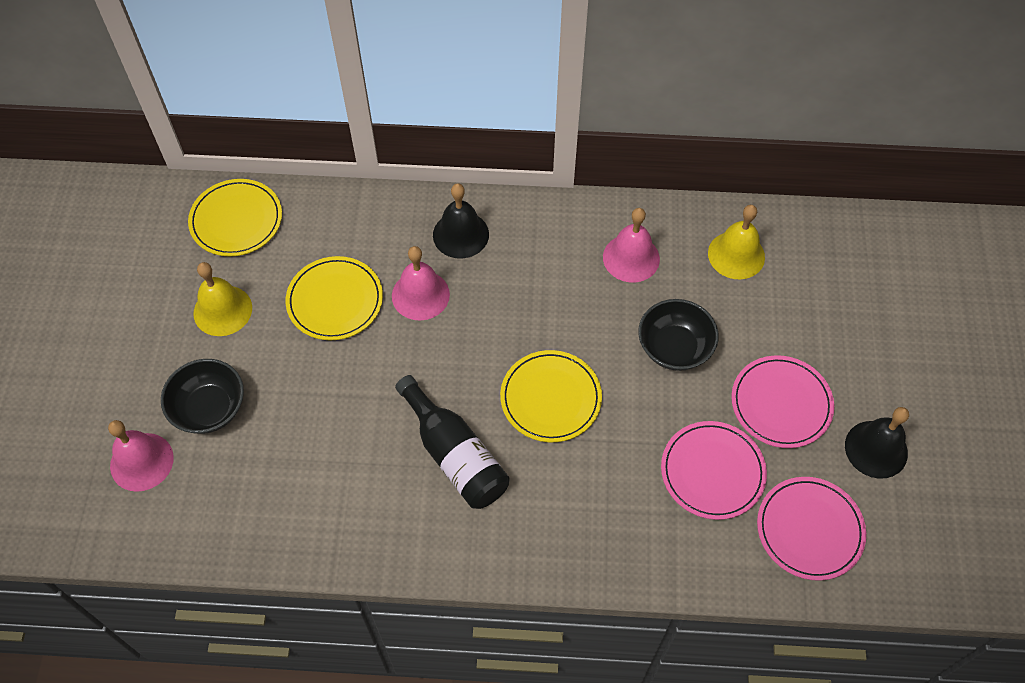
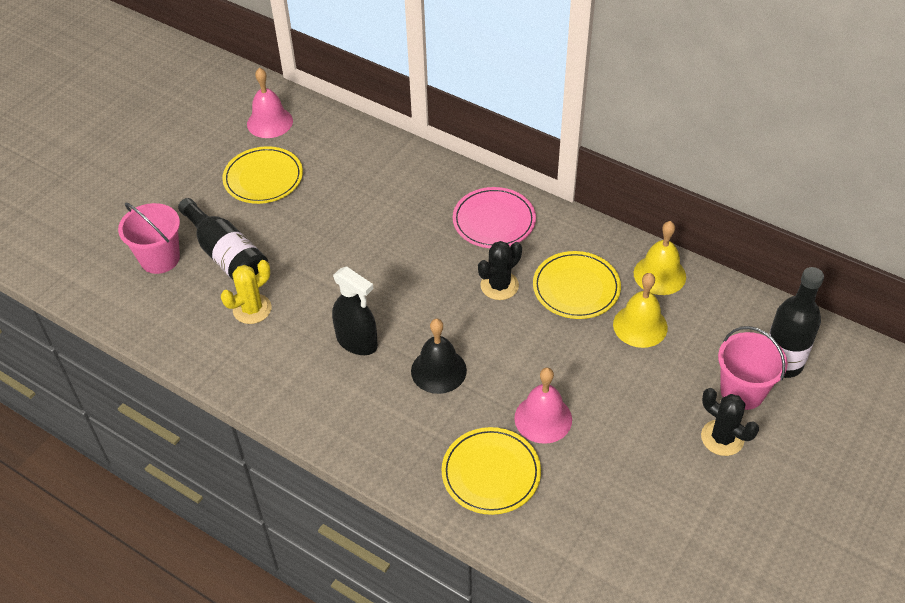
black bell: [433,183,489,259] [845,407,909,479] = 2 -> [411,318,467,394] = 1
black bottle: [395,375,510,509] = 1 -> [178,198,269,281] [769,267,824,378] = 2
black bowl: [161,359,244,434] [638,299,719,371] = 2 -> none = 0
black cactus: none = 0 -> [478,241,522,300] [701,388,759,456] = 2
black spray bottle: none = 0 -> [332,266,378,355] = 1
pink bell: [108,420,174,492] [392,246,450,321] [603,208,660,282] = 3 -> [247,68,293,138] [514,368,572,444] = 2
pink bucket: none = 0 -> [118,203,180,274] [718,326,788,410] = 2
pink plate: [661,421,767,520] [731,355,834,448] [757,477,866,581] = 3 -> [453,187,536,248] = 1
yellow cactus: none = 0 -> [221,260,272,324] = 1

